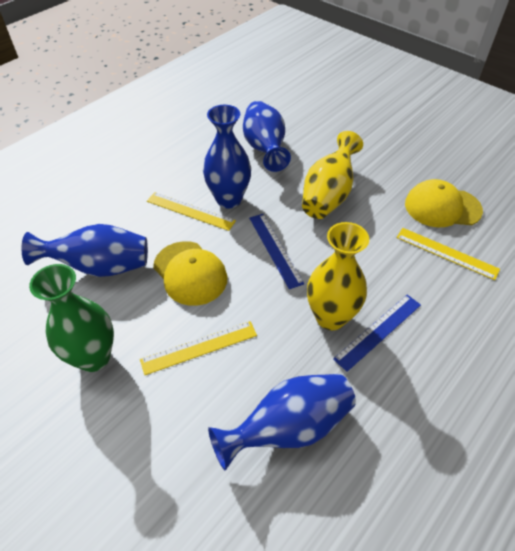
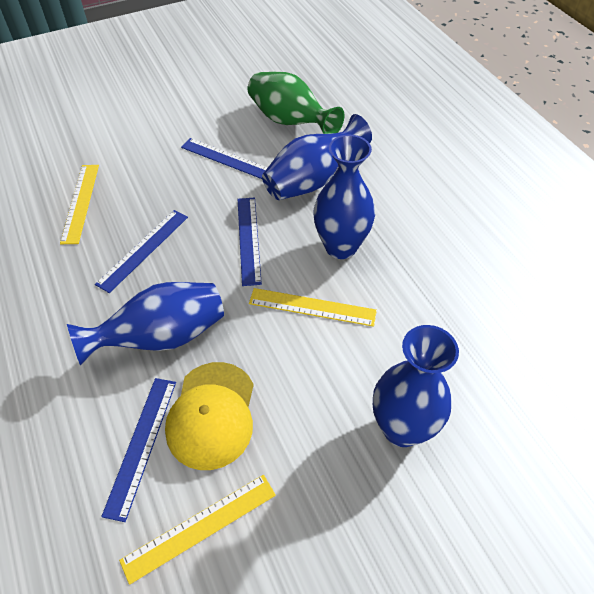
blue ruler: [249,214,304,289] [333,295,421,372] = 2 -> [95,210,188,293] [101,378,176,522] [181,138,268,179] [238,198,262,286] = 4
yellow cap: [153,241,227,306] [405,179,483,227] = 2 -> [165,362,254,470] = 1
yellow vase: [302,131,363,219] [307,222,369,330] = 2 -> none = 0

